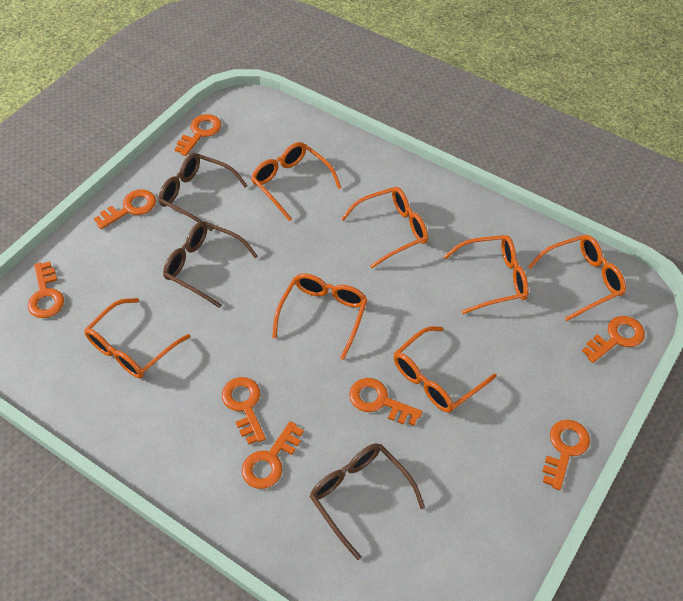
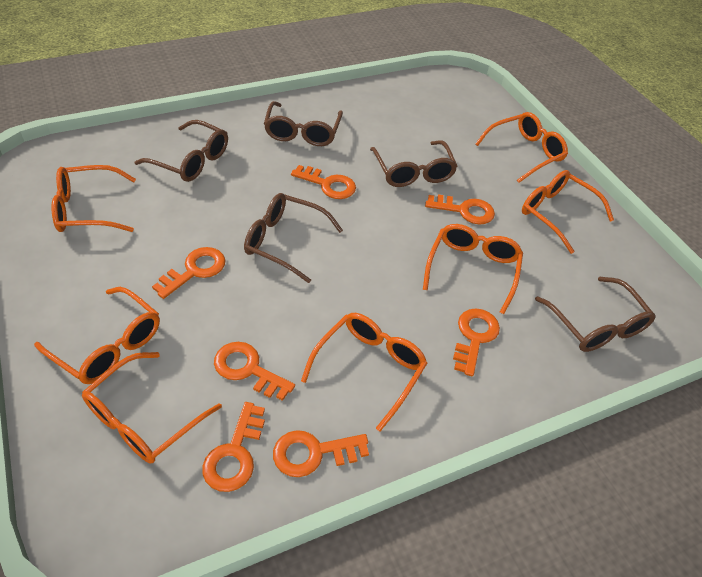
brown glasses: [159,153,248,232] [163,221,258,308] [309,443,425,560] = 3 -> [135,120,228,182] [244,193,343,283] [264,101,343,146] [370,140,457,187] [535,277,656,352] = 5
orange key: [27,261,64,318] [94,189,156,229] [175,114,221,156] [222,377,266,445] [241,421,304,489] [349,378,422,426] [542,420,590,490] [582,316,645,363] = 8 -> [152,247,225,299] [202,402,265,492] [214,342,295,401] [273,430,369,477] [291,165,356,199] [425,194,495,225] [453,308,500,377] = 7

